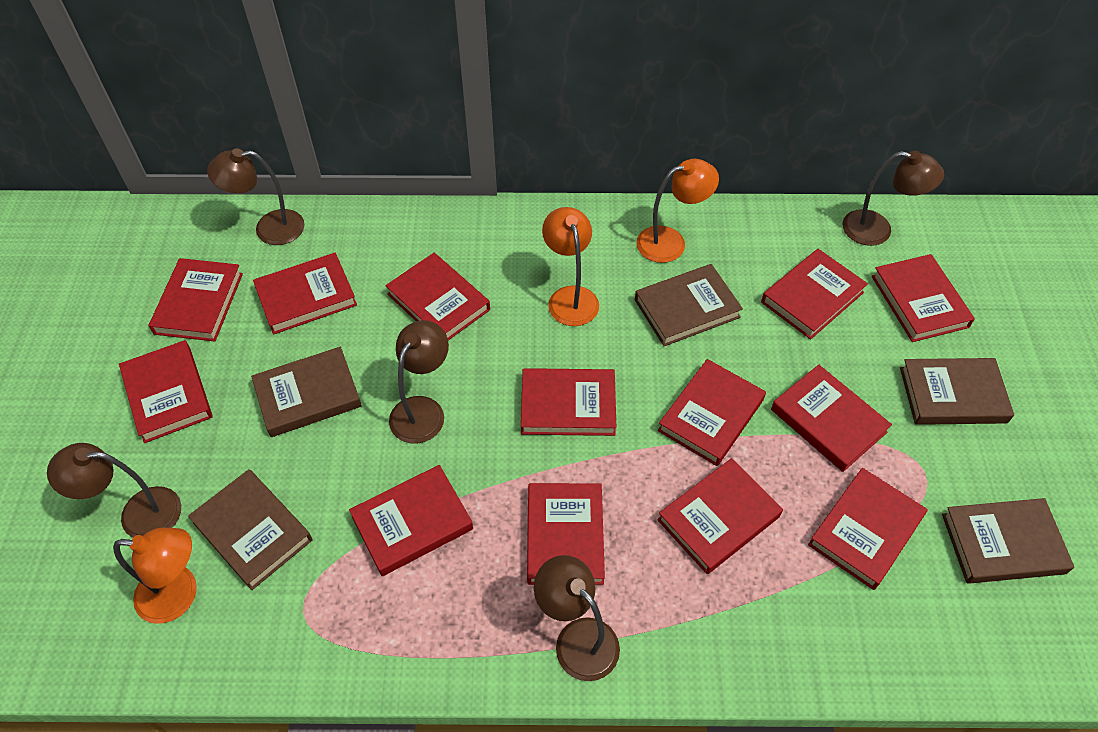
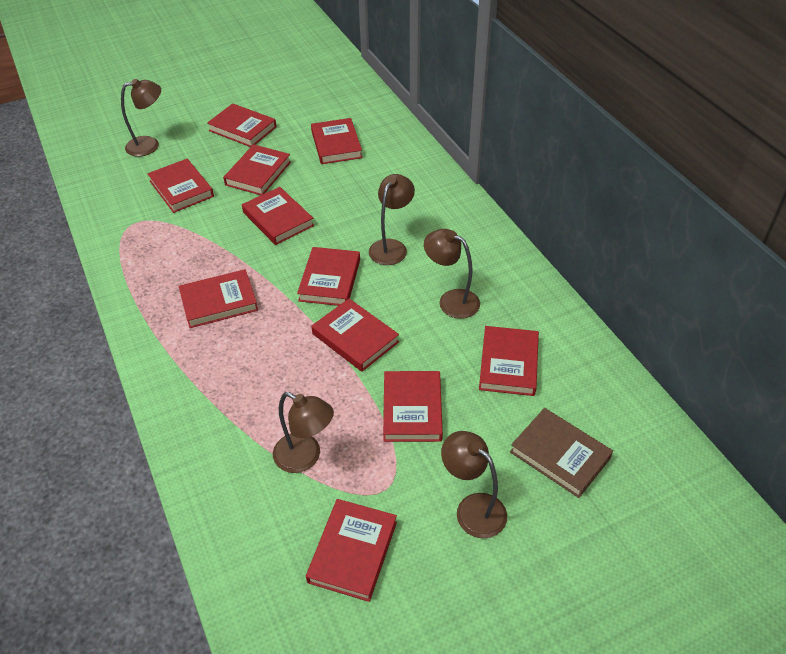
brown book: [188,469,312,590] [251,347,362,437] [635,264,743,346] [900,358,1014,425] [942,498,1074,584] = 5 -> [510,408,613,498] = 1
orange lamp: [113,528,197,624] [542,207,599,326] [637,159,719,263] = 3 -> none = 0
red book: [119,340,212,443] [149,258,243,342] [253,253,357,334] [349,465,473,576] [385,253,490,340] [521,368,616,436] [527,483,605,585] [657,458,783,574] [658,359,766,466] [761,249,868,340] [771,365,892,472] [808,468,928,590] [872,254,975,342] = 13 -> [147,159,214,213] [179,269,258,328] [207,103,276,147] [223,144,291,195] [242,187,314,245] [297,247,360,306] [306,499,397,602] [311,118,362,164] [311,299,399,372] [383,371,443,442] [479,326,539,396] = 11

